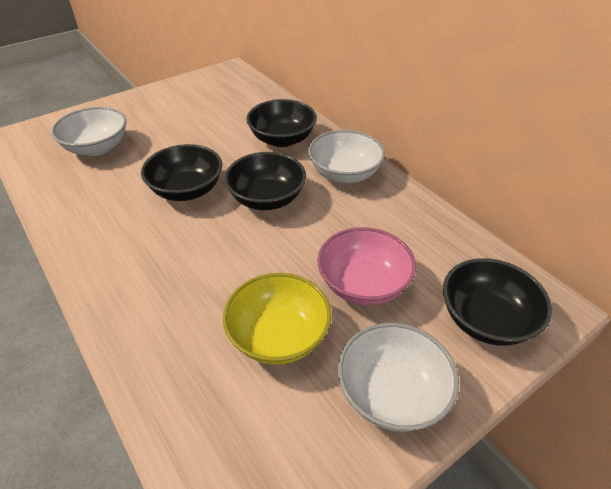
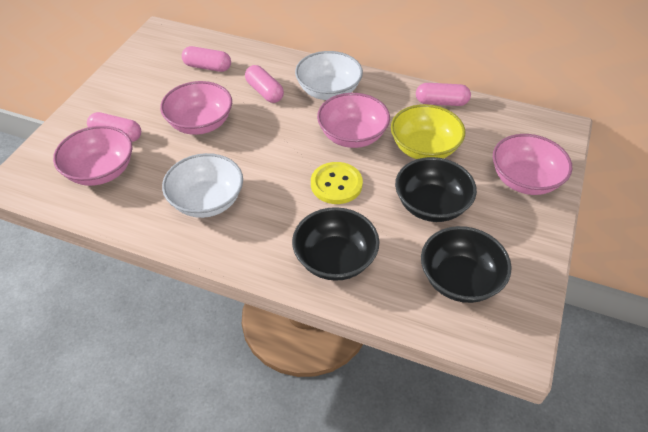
black bowl: [141,144,222,201] [224,152,306,210] [246,99,317,147] [443,258,552,345] = 4 -> [292,207,379,281] [395,157,477,222] [421,226,512,303] = 3
pink bowl: [317,227,416,306] = 1 -> [53,126,132,186] [160,81,232,135] [317,93,390,148] [493,134,572,195] = 4
pink capsule: none = 0 -> [87,112,141,142] [182,46,231,72] [245,65,284,103] [416,83,471,106] = 4
white bowl: [51,107,127,156] [308,130,385,183] [338,323,459,432] = 3 -> [162,153,243,218] [295,51,363,100] = 2
yellow button: none = 0 -> [311,162,363,204] = 1

